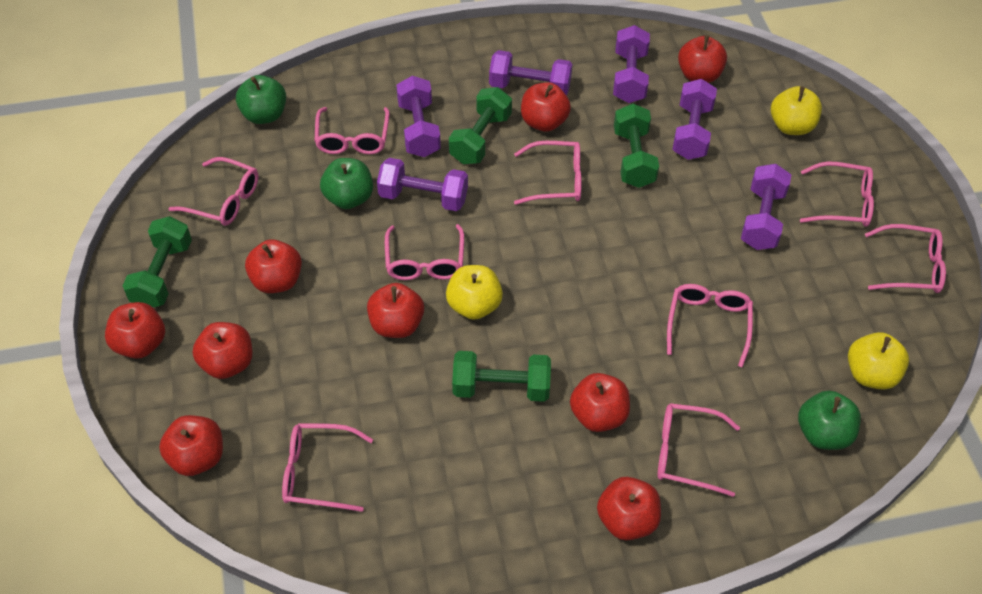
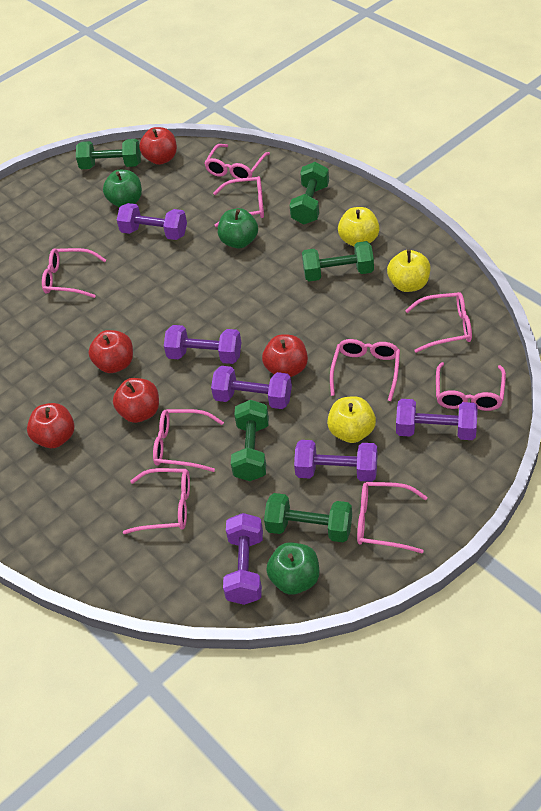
green dumbbell: [122,216,192,307] [449,87,512,164] [452,351,551,402] [614,104,659,188] = 4 -> [76,139,141,169] [231,400,269,481] [264,493,352,543] [290,162,329,224] [302,241,374,281] = 5
red apple: [105,302,165,359] [159,415,223,476] [193,322,253,379] [245,239,302,293] [367,283,424,338] [521,82,571,132] [570,373,630,432] [597,477,661,540] [678,35,727,83] = 9 -> [27,403,74,448] [88,330,133,373] [113,378,159,423] [139,127,177,165] [262,334,308,377] = 5

